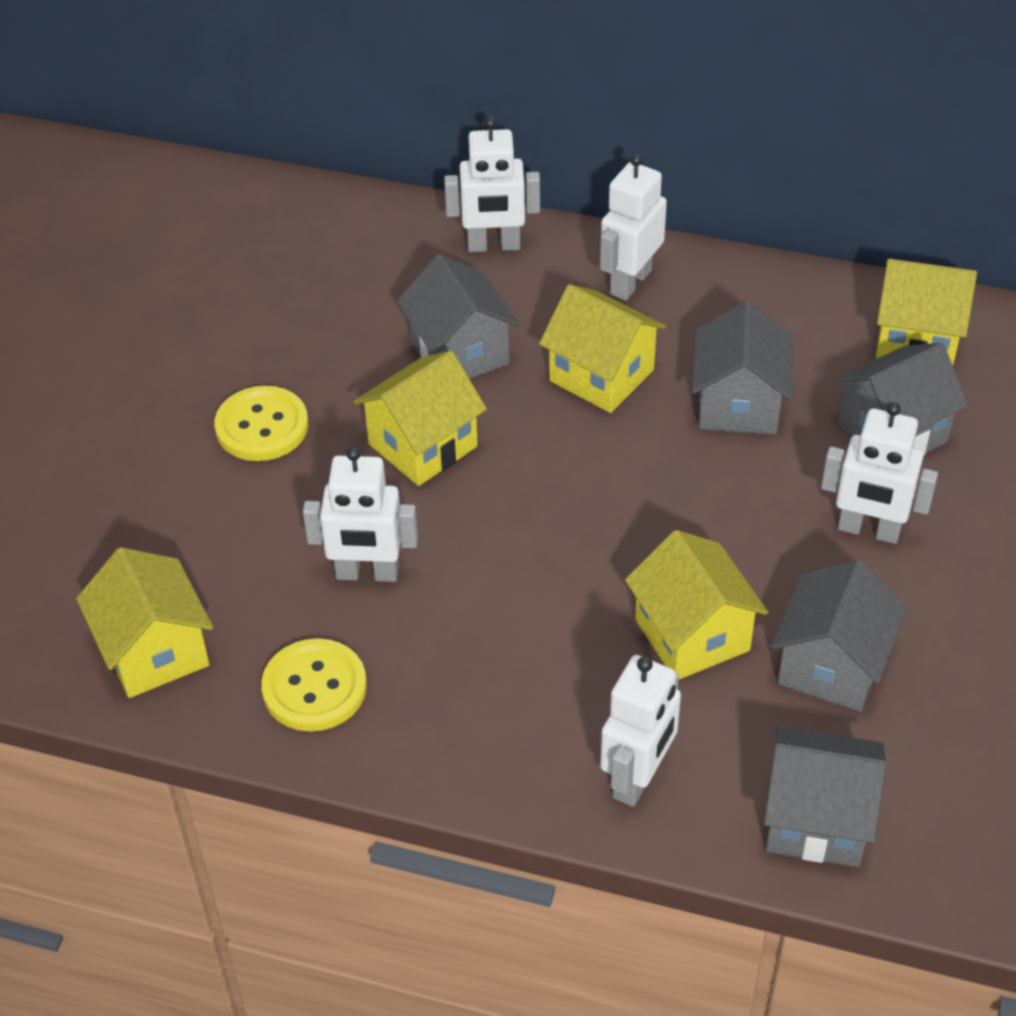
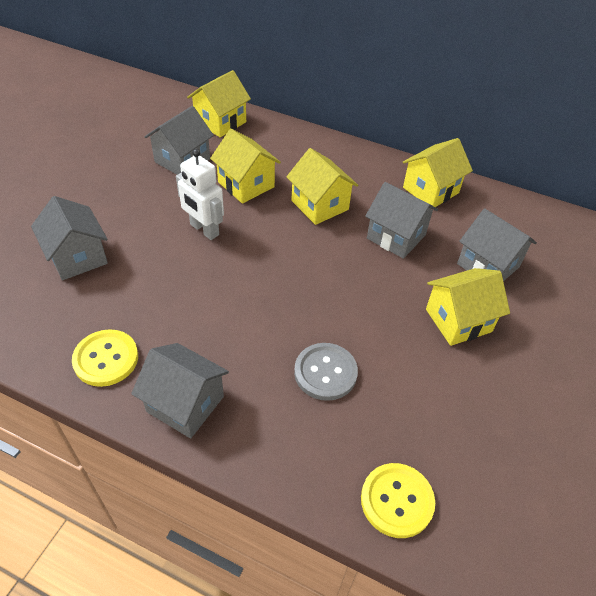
grey button: none = 0 -> [294,343,358,401] = 1
white robot: [303,447,418,582] [444,117,540,252] [600,154,667,301] [600,655,681,807] [821,402,938,544] = 5 -> [176,149,224,240] = 1

